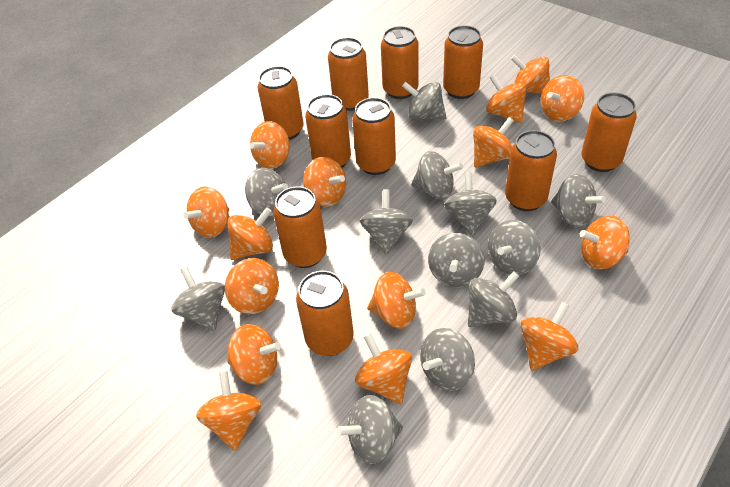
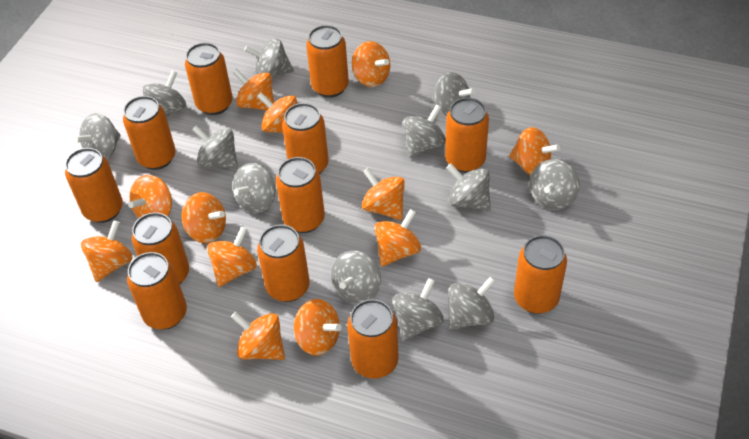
orange can: [258,66,304,140] [273,186,327,268] [296,271,354,356] [305,94,351,168] [328,37,369,111] [352,98,396,175] [381,26,419,99] [443,25,483,99] [505,130,557,211] [581,92,637,172] = 10 -> [65,148,123,223] [123,96,176,170] [127,252,187,330] [132,212,189,284] [185,43,233,115] [257,225,310,302] [276,157,325,233] [282,103,329,174] [306,25,349,98] [347,299,399,379] [445,97,489,173] [514,235,567,314] = 12
orange spinning top: [183,186,229,238] [196,371,261,451] [225,258,279,314] [227,207,273,260] [227,324,281,385] [249,121,290,169] [303,157,346,207] [355,333,412,404] [367,272,426,329] [473,117,514,167] [486,74,527,123] [511,55,550,94] [520,302,578,371] [541,75,584,122] [580,216,630,269] = 15 -> [81,220,133,282] [128,175,172,218] [182,192,226,243] [207,226,257,287] [231,312,285,360] [233,68,274,111] [257,92,297,133] [294,299,342,356] [352,41,390,87] [362,168,405,220] [374,209,421,267] [509,127,560,175] = 12

